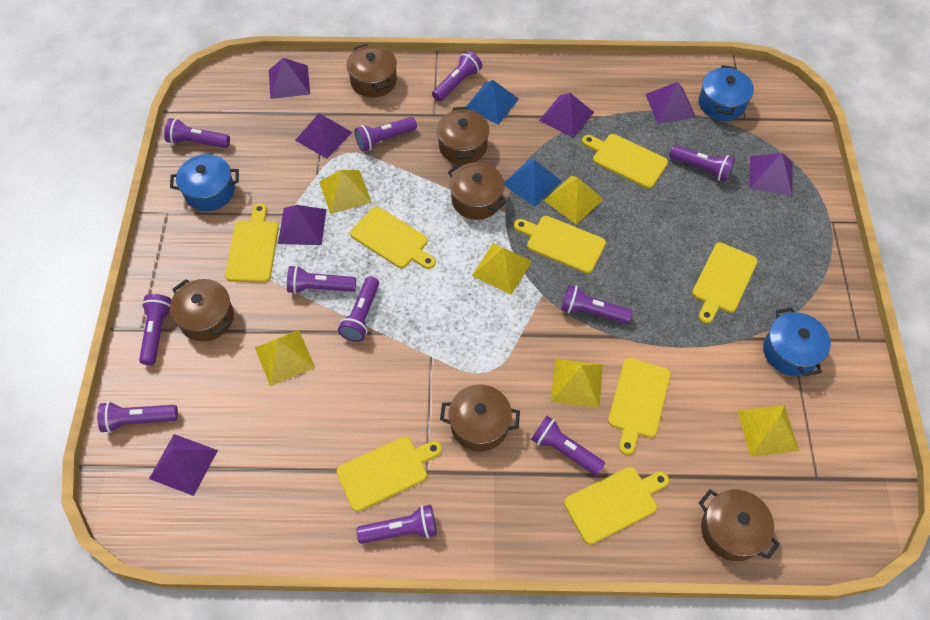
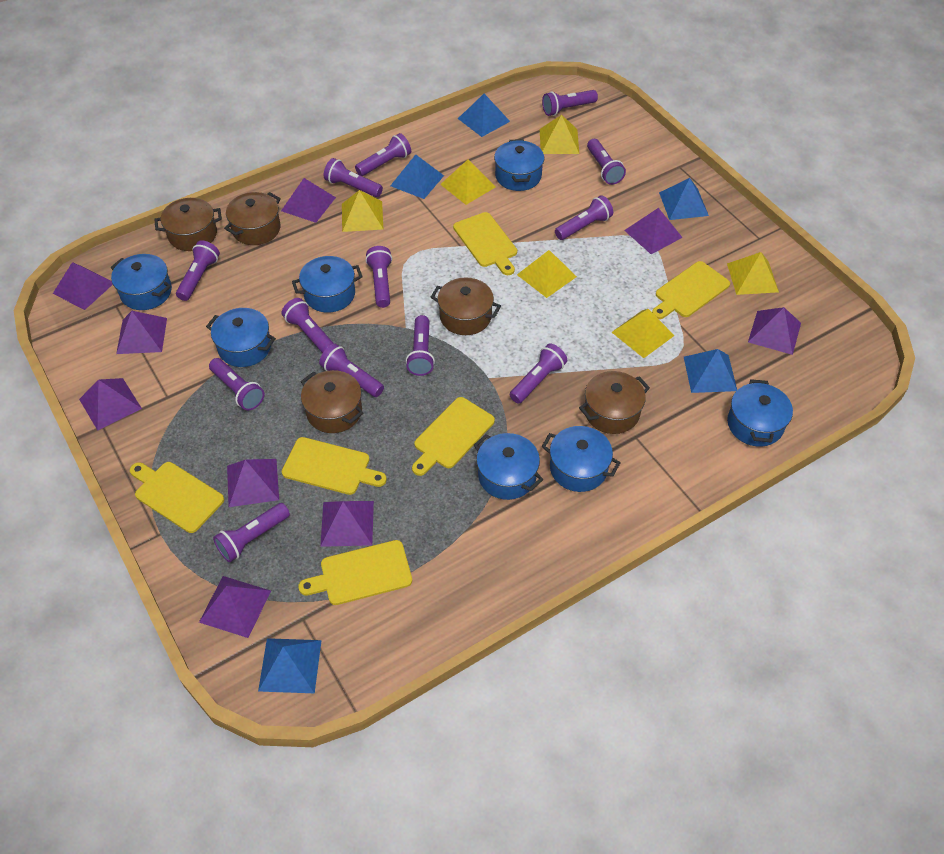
blue pot: [170,154,239,211] [699,65,754,121] [763,307,831,376] = 3 -> [110,254,172,310] [206,308,276,367] [292,256,363,313] [474,433,543,500] [494,139,544,191] [542,426,621,492] [727,379,793,447] = 7
blue pyramid: [466,80,519,125] [504,159,561,207] = 2 -> [258,638,322,693] [390,155,444,199] [458,94,510,137] [659,178,709,220] [684,349,737,393] = 5
brown pot: [170,279,234,341] [346,44,397,98] [437,107,489,164] [440,385,520,452] [448,162,507,220] [699,489,780,561] = 6 -> [154,198,222,251] [224,192,281,245] [301,370,363,433] [431,278,501,335] [579,371,650,434] = 5
purple flashlight: [97,401,178,433] [139,294,172,365] [164,118,230,148] [287,265,356,294] [338,276,379,342] [355,117,417,152] [356,505,437,544] [432,51,482,102] [531,416,605,475] [561,285,632,324] [669,145,735,182] = 11 -> [176,240,220,301] [209,358,264,411] [213,503,290,562] [282,298,334,353] [319,344,384,397] [324,158,383,197] [355,133,411,176] [365,246,392,308] [406,315,435,376] [510,344,567,404] [542,90,598,116] [555,195,613,240] [587,139,626,185] = 13
purple pyramid: [149,434,218,496] [269,58,310,99] [278,205,327,245] [295,113,353,159] [539,93,594,138] [645,82,696,124] [749,153,793,195] = 7 -> [53,262,113,310] [79,378,142,431] [116,311,167,354] [199,576,271,638] [227,459,279,507] [281,178,336,223] [320,501,374,547] [624,208,683,254] [748,307,801,355] = 9
yellow cutting board: [225,203,279,283] [336,437,442,512] [350,207,436,269] [514,216,606,273] [564,467,669,545] [582,134,668,189] [608,358,671,455] [692,242,758,324] = 8 -> [130,462,224,533] [282,437,387,495] [298,540,412,605] [412,397,495,476] [453,212,517,275] [652,261,730,319] = 6

